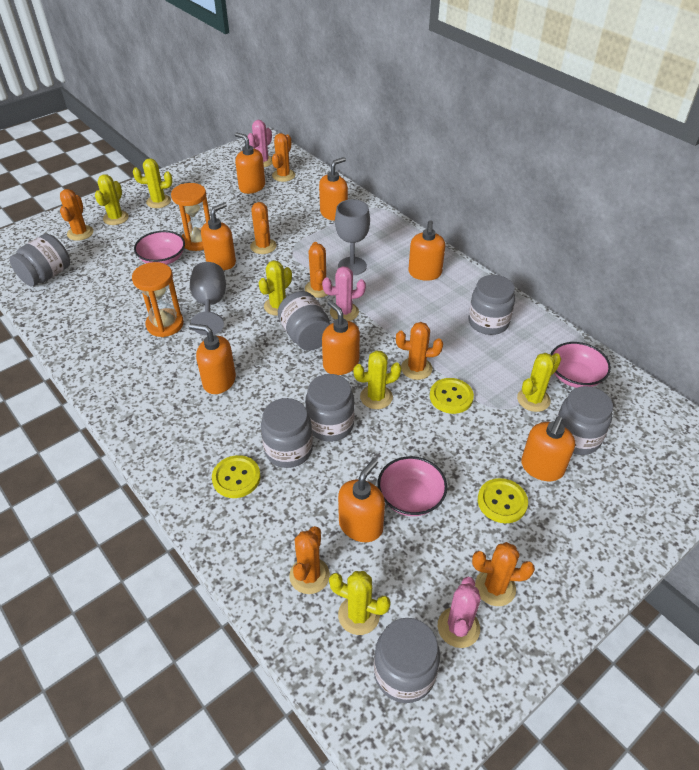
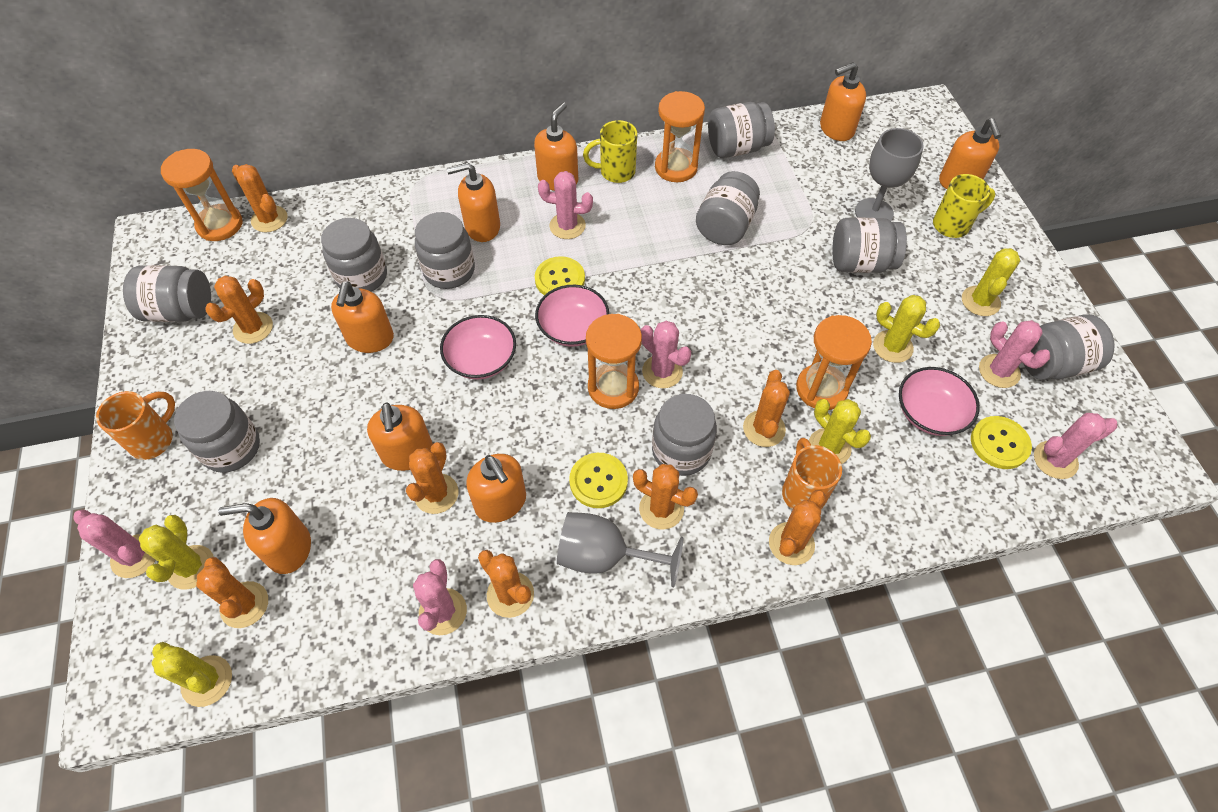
grey jar: [9,234,70,286] [261,398,313,468] [278,291,330,351] [305,374,355,442] [374,618,440,703] [469,275,515,335] [558,386,613,455] = 7 -> [123,265,211,322] [174,391,260,473] [321,218,387,292] [415,212,475,289] [652,394,717,476] [696,171,760,245] [708,102,775,158] [832,218,907,273] [1024,314,1115,380] = 9
orange cactus: [60,189,93,241] [250,202,277,254] [272,133,295,182] [289,526,330,594] [305,242,328,298] [396,322,443,380] [472,542,535,606] = 7 -> [196,557,268,628] [205,276,273,344] [232,164,287,232] [406,442,458,514] [478,550,534,618] [633,464,698,530] [743,370,790,447] [769,490,826,565] = 8
orange hourglass: [132,262,184,337] [171,183,210,251] = 2 -> [161,149,243,241] [586,314,642,409] [655,91,705,182] [796,315,872,410] = 4
orange mug: none = 0 -> [96,391,175,460] [782,438,842,510] = 2
pink cactus: [248,120,273,167] [322,266,366,321] [438,576,481,648] = 3 -> [73,509,156,578] [413,559,467,635] [538,171,593,239] [641,321,691,388] [979,320,1050,388] [1034,413,1117,479] = 6
yellow cactus: [95,174,129,225] [133,158,172,208] [258,260,292,316] [329,571,391,635] [353,350,401,409] [517,353,561,412] = 6 -> [139,515,214,590] [152,642,232,707] [809,399,871,464] [873,295,940,363] [962,248,1020,316] = 5
yellow mug: none = 0 -> [583,120,637,183] [933,174,995,238] = 2

